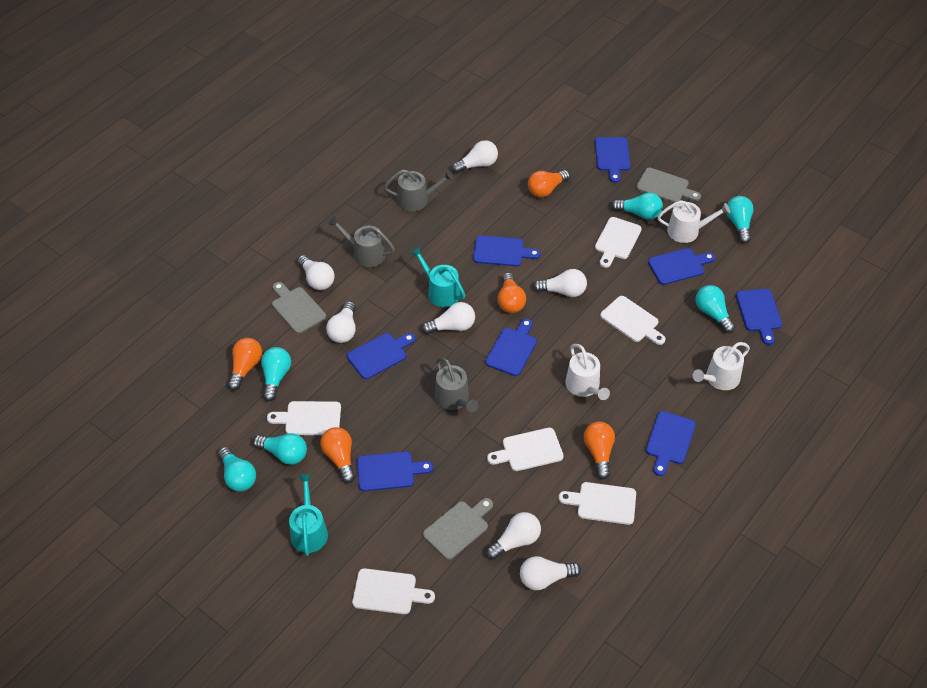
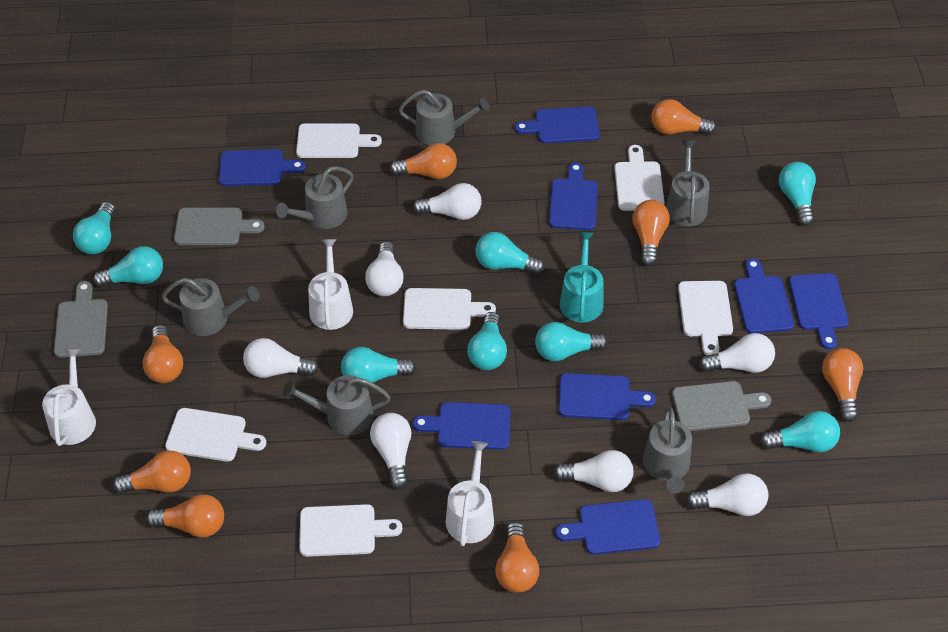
grey watering can: [328,216,395,267] [384,170,454,211] [435,357,478,412] = 3 -> [161,278,260,336] [276,166,353,229] [283,375,391,435] [398,90,490,146] [643,406,692,494] [666,140,710,226] = 6
orange light bulb: [228,338,262,390] [320,427,355,483] [498,272,526,313] [528,170,570,197] [584,421,615,479] = 5 -> [113,450,191,494] [143,325,183,383] [146,495,224,538] [390,143,457,179] [495,522,539,593] [632,200,670,266] [651,99,717,135] [822,348,863,422] = 8
turquoise light bulb: [218,447,256,491] [253,433,307,465] [261,347,291,401] [611,192,663,220] [696,285,735,333] [726,196,754,244] = 6 -> [73,202,115,254] [93,246,163,287] [341,347,416,383] [467,312,507,370] [475,232,545,274] [535,322,608,361] [760,411,840,452] [779,162,816,226] = 8
turquoise watering can: [289,474,328,556] [411,247,466,307] = 2 -> [560,232,604,322] = 1

